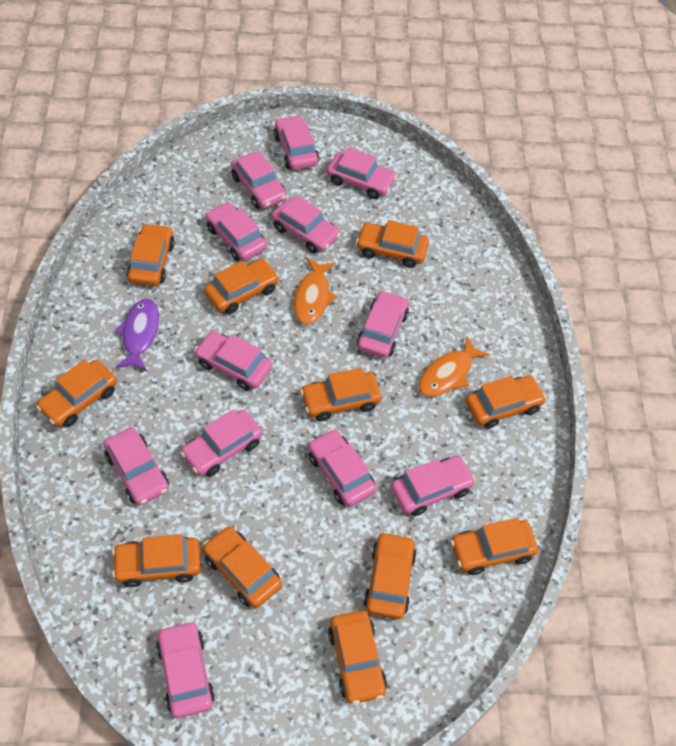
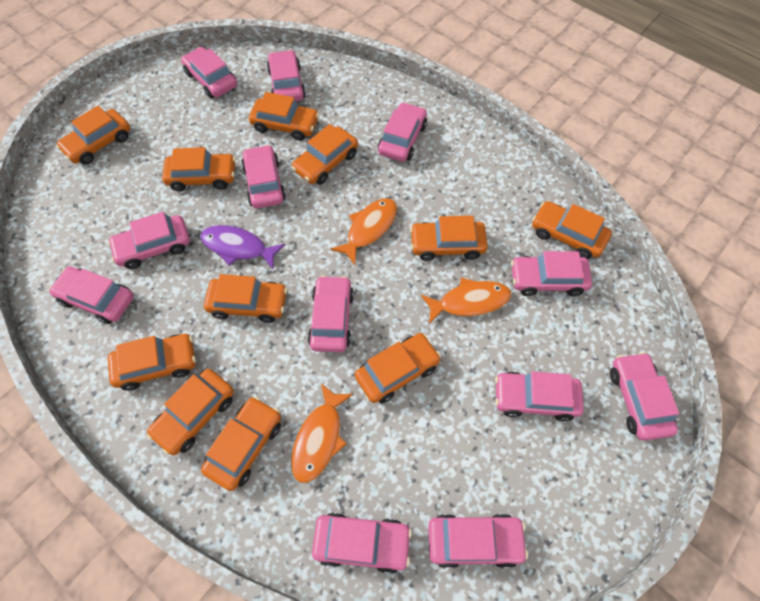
orange fish: [294,258,337,324] [419,336,490,396] = 2 -> [291,383,353,483] [331,198,397,265] [421,278,511,324] = 3

